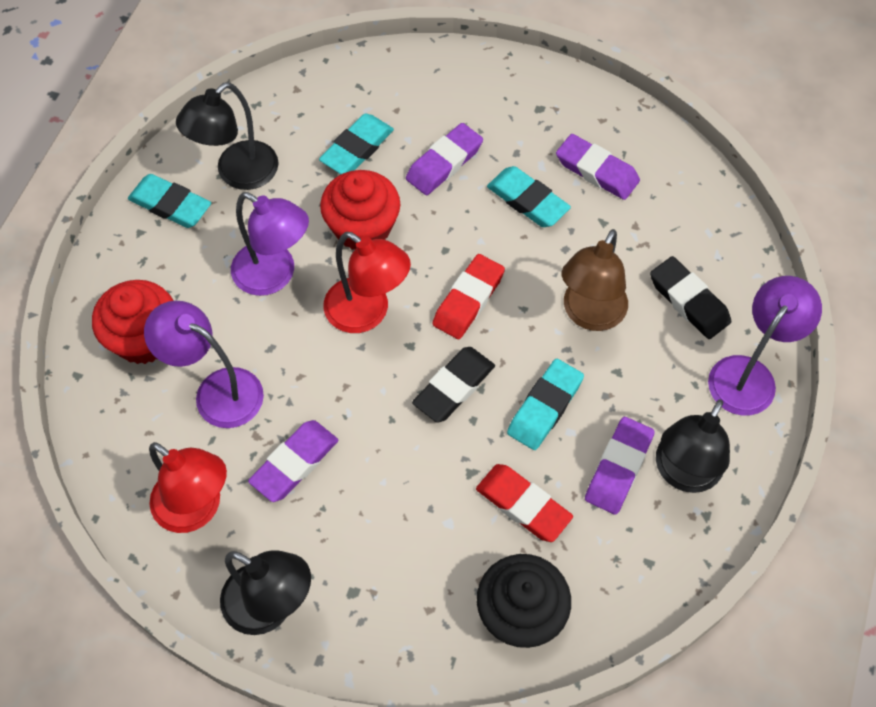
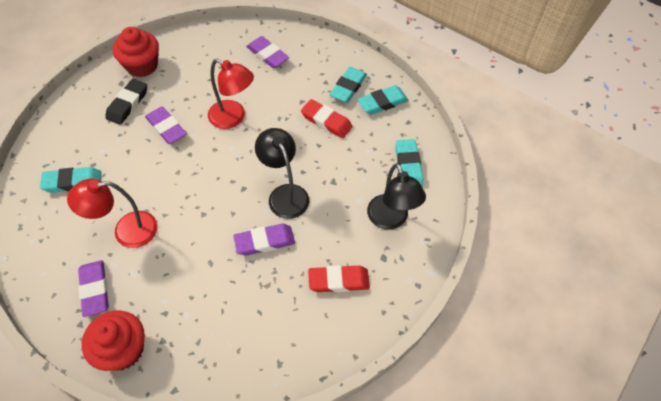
black cupcake: [477,554,571,648] = 1 -> none = 0
black eraser: [412,347,495,423] [650,256,731,339] = 2 -> [105,79,147,125] = 1
black lamp: [176,82,279,190] [220,550,311,635] [656,399,730,493] = 3 -> [255,128,309,219] [367,163,426,230] = 2
brown lamp: [562,229,628,331] = 1 -> none = 0
purple lamp: [144,301,264,428] [231,192,309,296] [708,276,822,416] = 3 -> none = 0

